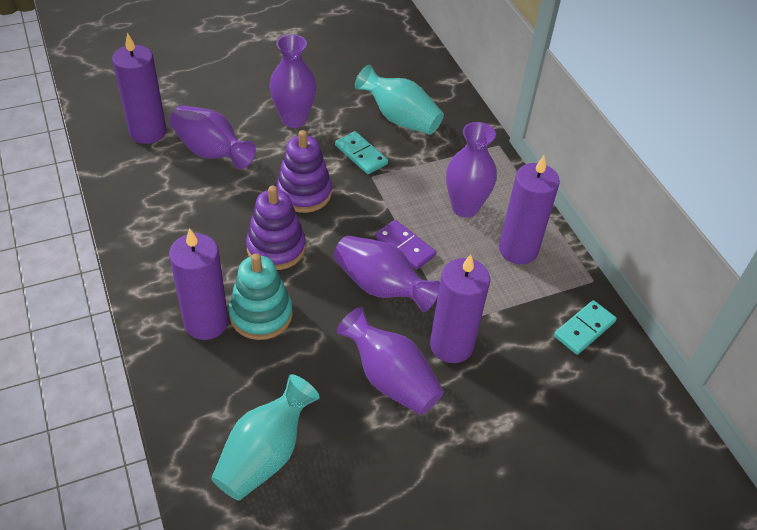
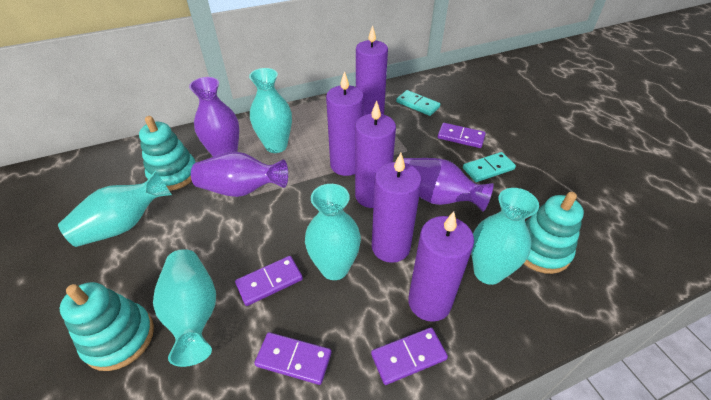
purple candle: [112,33,167,144] [169,228,229,340] [430,254,490,363] [499,156,560,264] = 4 -> [326,71,364,176] [355,101,396,208] [356,25,388,115] [372,153,422,263] [408,211,474,322] = 5
purple domino: [375,220,436,270] = 1 -> [235,256,303,306] [254,332,331,385] [371,327,448,385] [438,123,486,148] = 4
purple stacking toy: [246,186,306,270] [276,130,332,213] = 2 -> none = 0
purple vase: [169,105,256,169] [269,34,317,128] [334,236,440,312] [337,307,444,415] [446,122,497,218] = 5 -> [189,77,239,157] [191,152,288,197] [403,158,494,212] = 3
turquoise stacking toy: [229,253,293,340] = 1 -> [60,282,154,371] [139,116,195,191] [524,192,584,274] = 3
turquoise vase: [211,374,320,501] [355,65,444,135] = 2 -> [58,170,172,247] [153,249,216,367] [249,68,292,153] [305,184,361,280] [471,188,539,285] = 5

